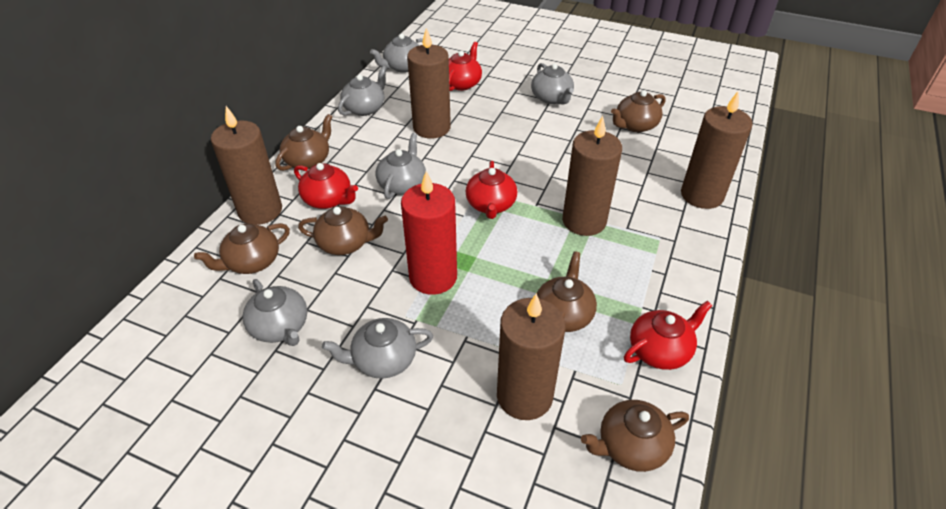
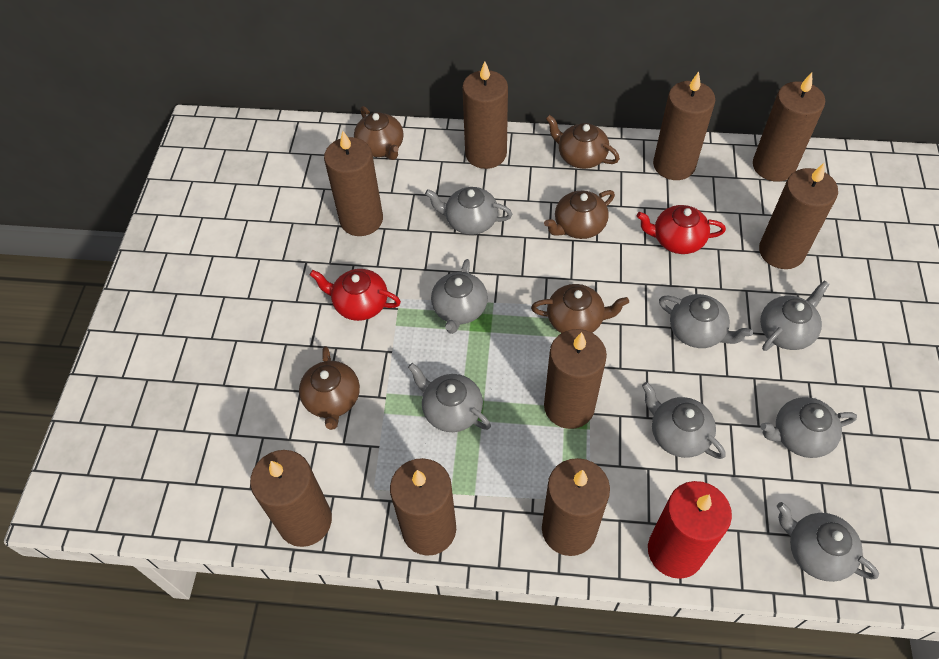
brown candle: [211,106,282,225] [407,28,451,139] [497,293,566,420] [562,116,622,236] [681,92,753,209] = 5 -> [250,450,332,547] [324,131,383,236] [390,458,456,556] [462,61,508,169] [542,458,610,556] [544,329,607,429] [653,72,715,180] [753,73,825,182] [759,163,838,269] = 9
brown teapot: [194,223,290,274] [275,114,333,171] [298,206,388,255] [537,251,597,332] [581,400,689,472] [611,90,666,132] = 6 -> [299,346,360,430] [354,106,404,160] [531,284,629,333] [544,190,615,239] [546,115,620,169] = 5
grey teapot: [243,279,307,346] [322,318,433,379] [338,66,387,116] [370,33,423,73] [375,133,426,199] [531,63,574,104] = 6 -> [408,363,491,432] [425,187,512,235] [431,259,488,334] [642,382,726,459] [659,294,753,348] [760,280,830,351] [760,397,857,458] [777,502,879,582] = 8
red teapot: [294,163,358,209] [449,42,482,91] [466,161,517,219] [624,301,712,370] = 4 -> [310,269,401,321] [637,205,726,254] = 2

